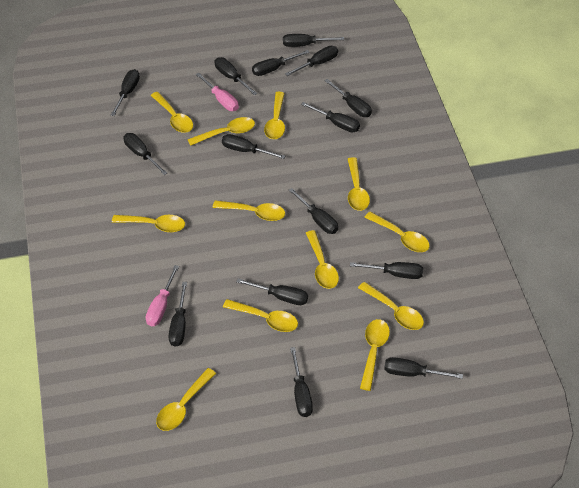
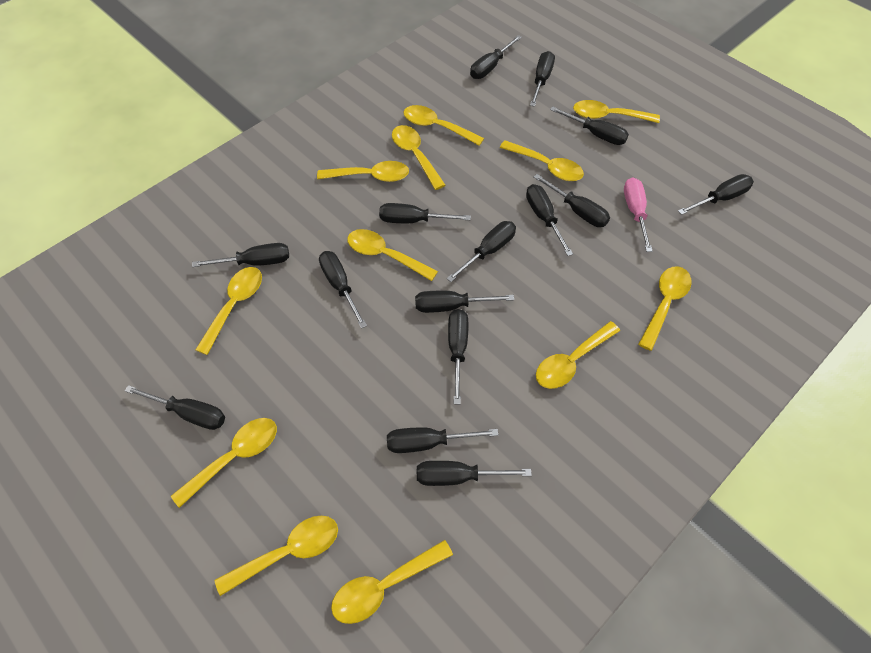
pink screwdriver: [146,265,179,326] [196,73,239,111] = 2 -> [624,177,653,252] = 1

